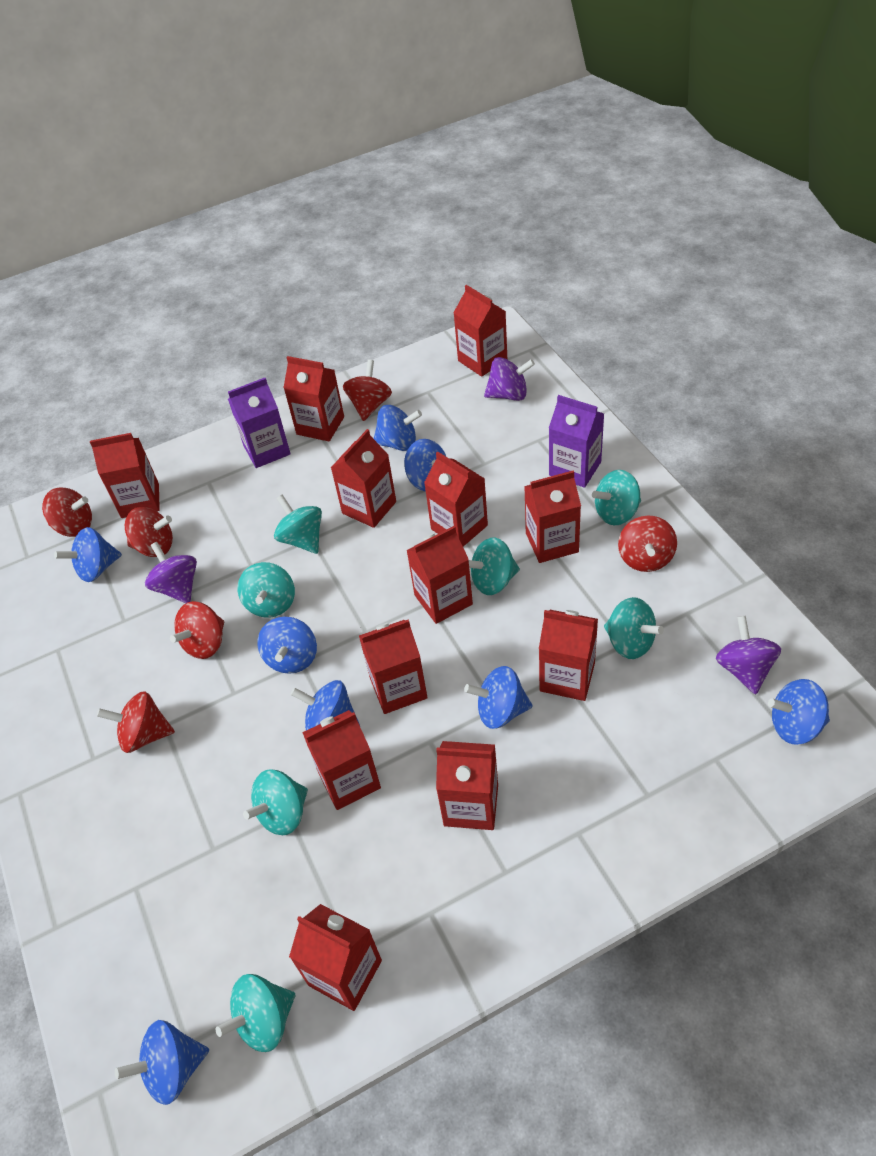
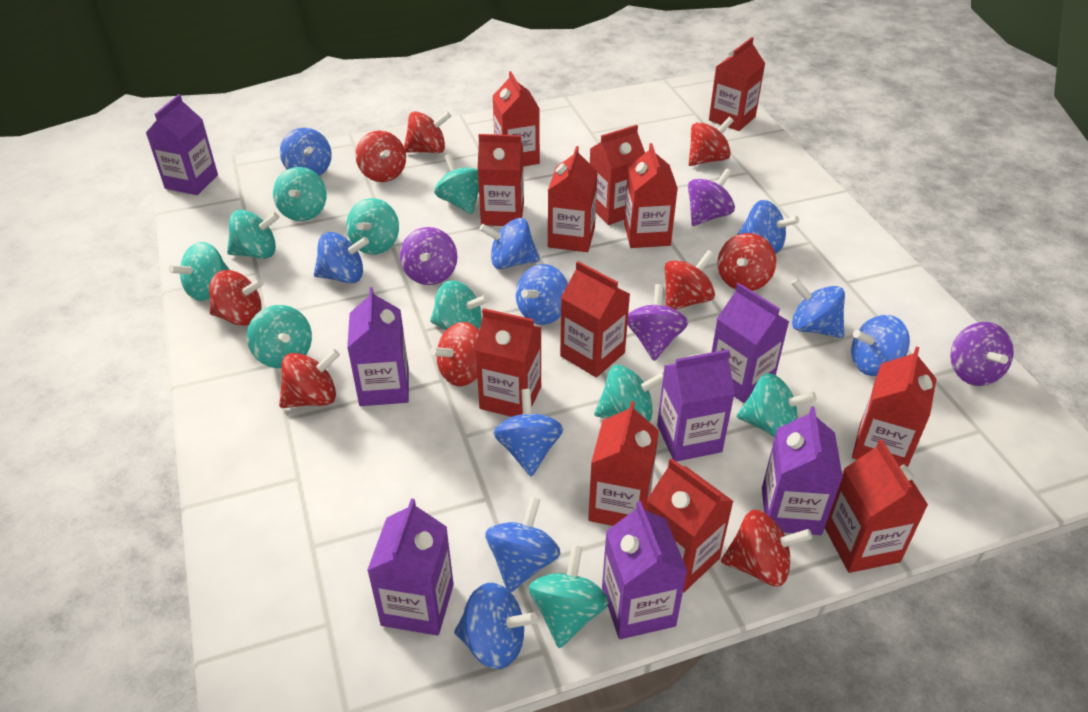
blue spinning top: [54,527,122,582] [115,1020,209,1105] [257,617,317,674] [290,680,360,730] [374,405,422,451] [404,439,446,492] [464,666,533,729] [768,679,830,745] = 8 -> [280,128,332,176] [314,232,369,284] [454,583,537,669] [479,218,540,269] [485,497,561,592] [493,389,563,477] [516,264,568,325] [737,200,799,254] [791,279,845,338] [851,315,910,376] = 10
purple carton: [228,378,291,468] [549,395,604,488] = 2 -> [146,94,218,195] [347,287,409,406] [367,498,454,636] [602,501,687,639] [657,349,735,462] [711,283,789,403] [762,406,843,535] = 7
purple spinning top: [145,542,197,603] [484,357,535,401] [716,616,781,695] = 3 -> [400,227,458,285] [627,284,688,361] [688,168,735,226] [950,322,1014,386] = 4
red spinning top: [42,487,92,537] [97,691,175,753] [125,507,173,557] [170,601,224,659] [343,359,392,421] [618,515,677,572] = 6 -> [209,270,264,326] [279,349,340,408] [355,130,406,182] [404,111,451,153] [430,322,479,386] [664,250,715,310] [688,117,734,166] [718,233,776,291] [721,510,812,586] = 9
turquoise spinning top: [216,974,296,1052] [237,562,295,618] [243,769,308,835] [274,494,322,554] [469,538,520,595] [592,470,641,525] [604,597,664,659] = 7 -> [168,242,230,301] [227,210,279,259] [247,305,312,368] [273,167,327,221] [346,198,399,254] [430,280,489,330] [434,154,479,215] [529,545,609,648] [594,365,664,422] [737,373,817,437] = 10

